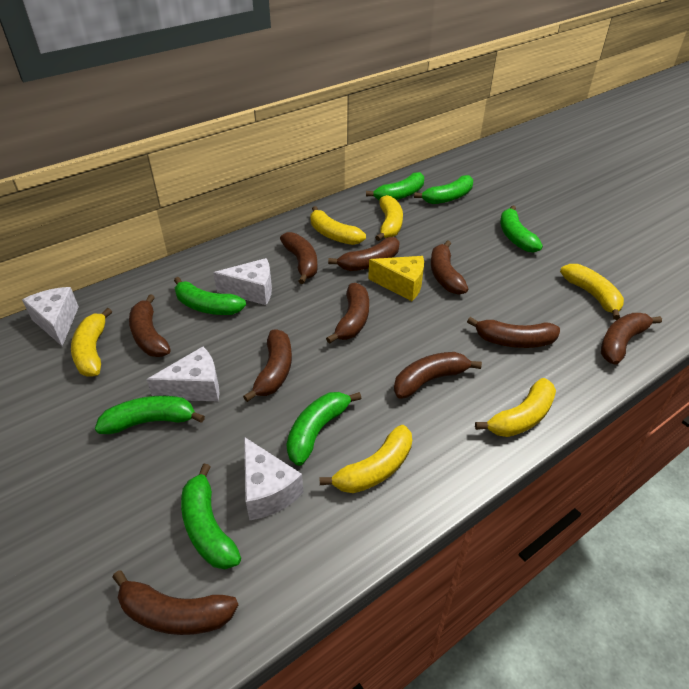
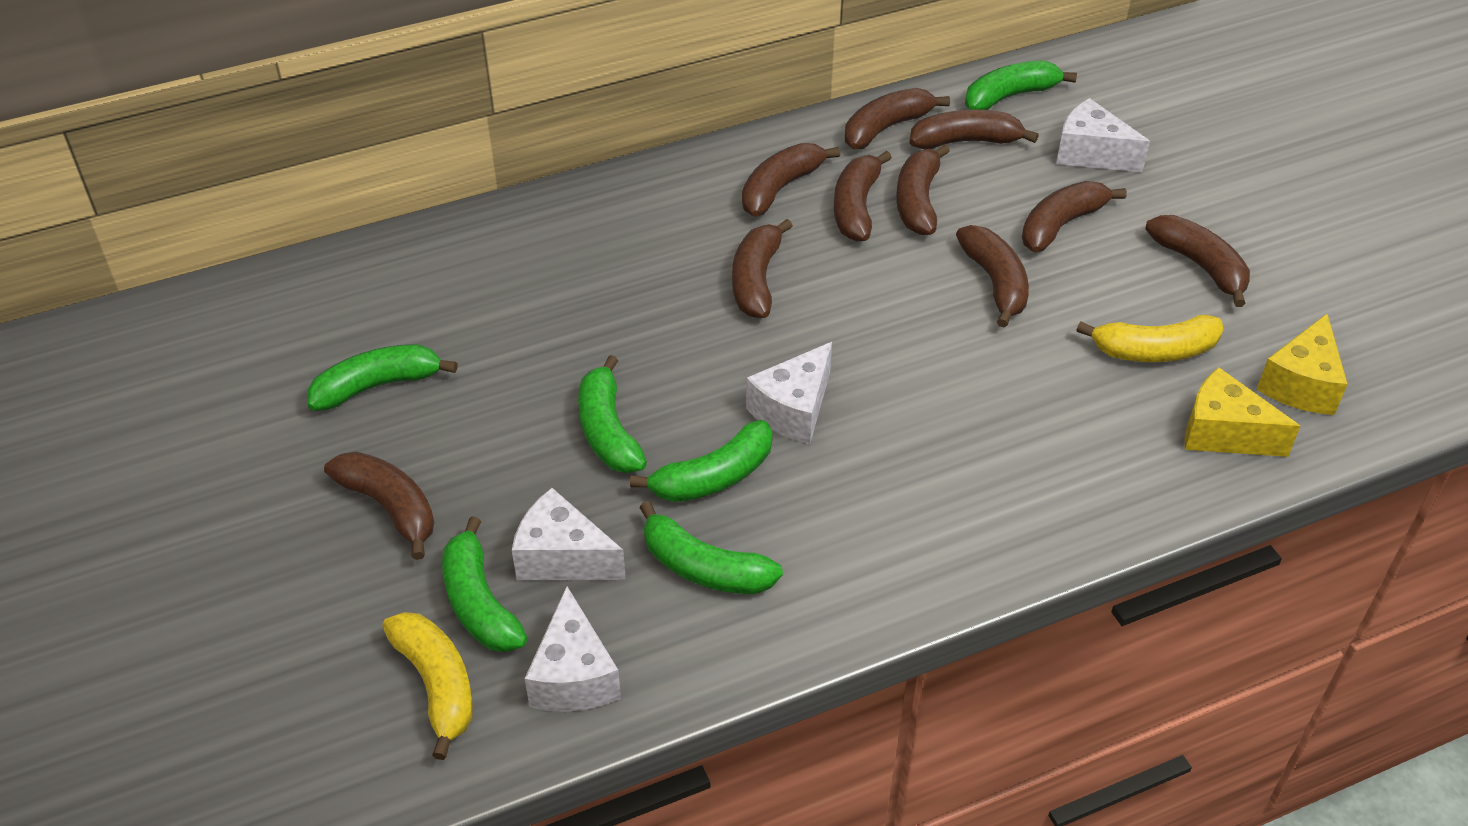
green banana: [95,396,205,434] [174,277,246,315] [181,464,241,569] [286,392,361,466] [366,172,424,201] [414,175,473,204] [500,205,543,253] = 7 -> [307,344,458,411] [442,516,528,652] [578,355,647,473] [630,420,773,502] [639,501,783,594] [965,60,1077,110] = 6
yellow banana: [71,308,112,376] [311,206,366,245] [319,425,412,493] [375,195,403,241] [475,378,556,437] [560,264,624,320] = 6 -> [382,612,473,760] [1077,315,1223,362] = 2
yellow cheese: [368,256,424,301] = 1 -> [1185,367,1300,457] [1257,314,1347,415] = 2

